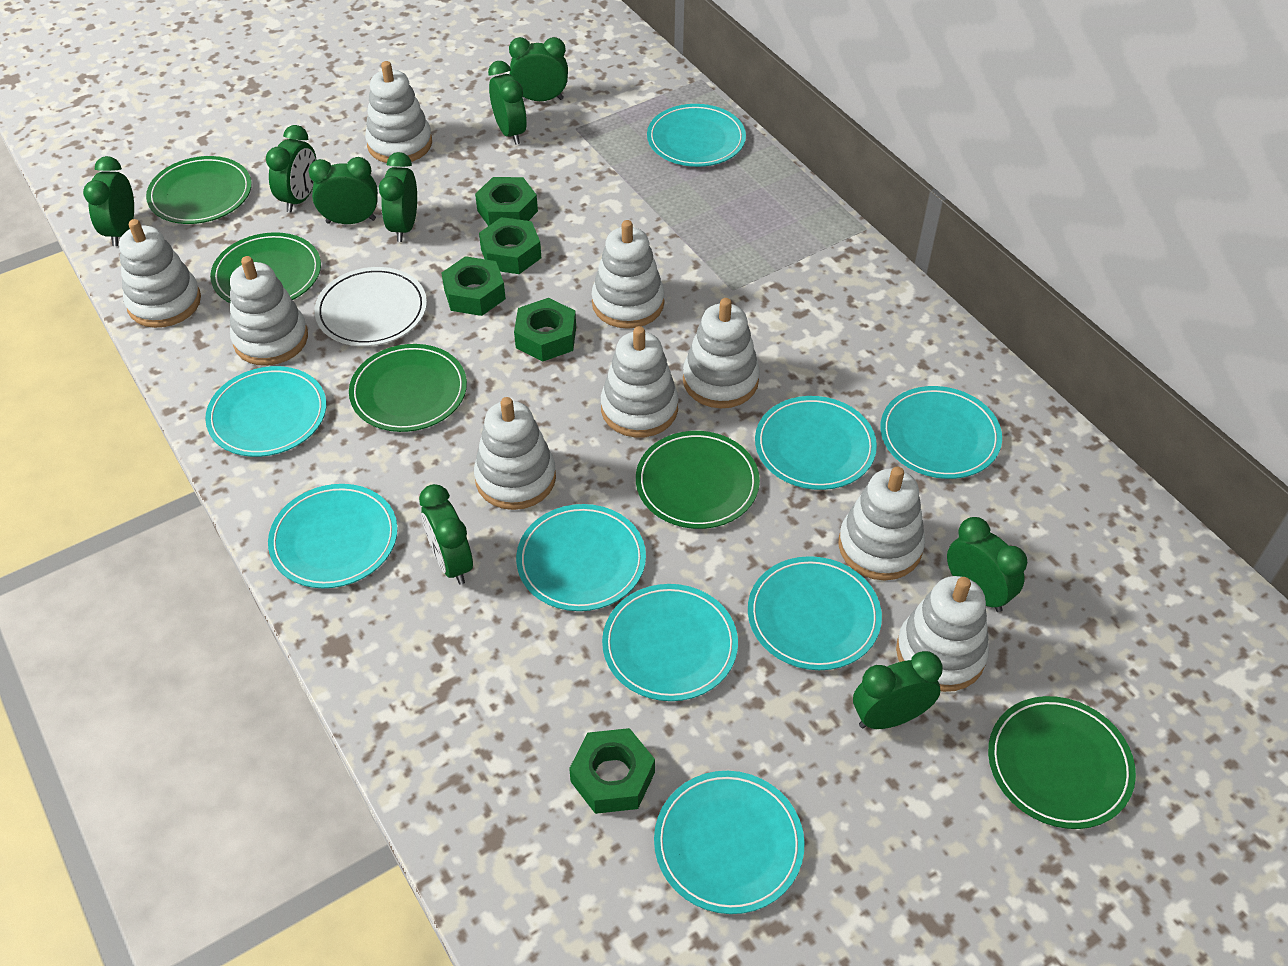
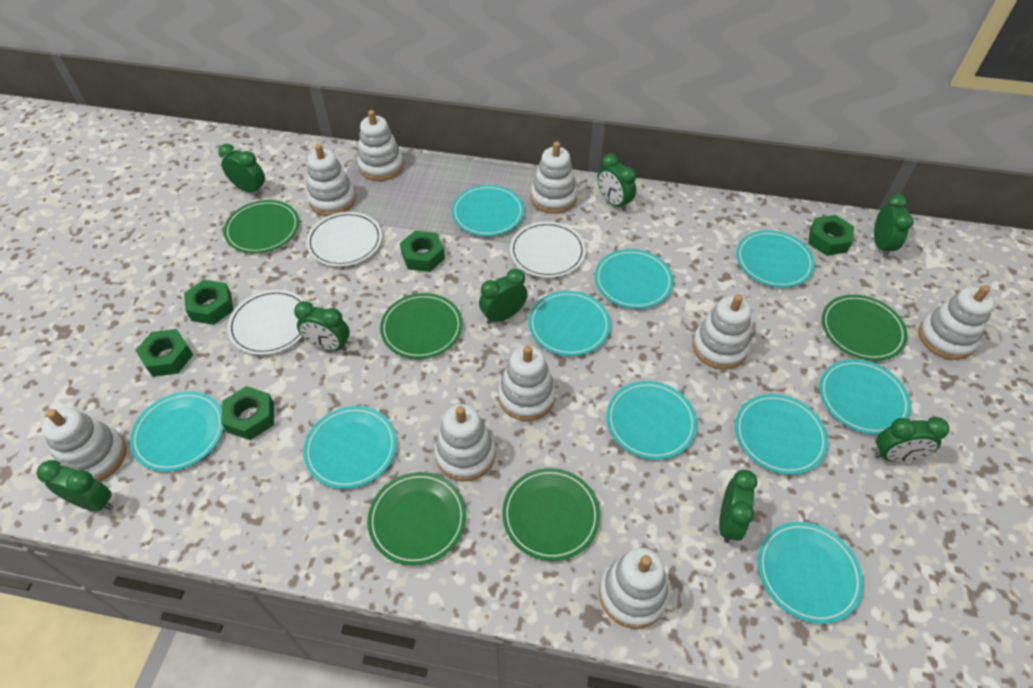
green clock: [83,156,134,246] [266,125,317,212] [308,157,378,224] [379,152,417,242] [419,484,473,585] [488,61,527,145] [509,37,568,101] [853,651,943,729] [947,517,1027,612] = 9 -> [37,460,113,512] [218,144,265,195] [294,301,350,351] [479,269,528,324] [597,154,636,211] [719,470,757,543] [874,194,914,257] [874,417,949,462] = 8
turquoise plate: [205,366,326,457] [268,484,398,588] [516,504,646,611] [602,584,738,701] [647,104,746,167] [654,771,804,914] [748,556,882,670] [755,396,877,490] [880,386,1002,479] = 9 -> [130,391,224,472] [303,406,397,489] [452,185,524,236] [529,291,611,356] [595,249,673,309] [606,381,697,460] [735,394,828,475] [736,230,815,288] [758,522,864,624] [819,359,911,435] = 10
white plate: [314,267,427,346] = 1 -> [227,290,305,355] [306,212,382,267] [510,222,586,278] = 3

